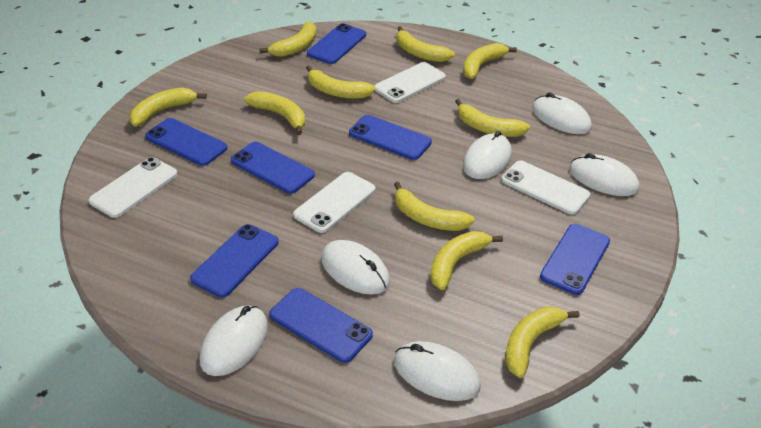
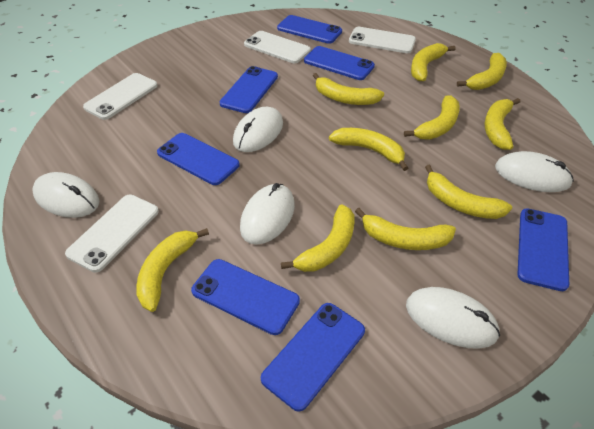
white mouse: [199,306,268,376] [321,240,390,295] [394,341,481,401] [463,131,512,179] [532,92,592,134] [569,153,639,196] = 6 -> [32,172,99,218] [233,107,283,152] [240,183,295,245] [406,287,500,349] [495,151,574,192] = 5

